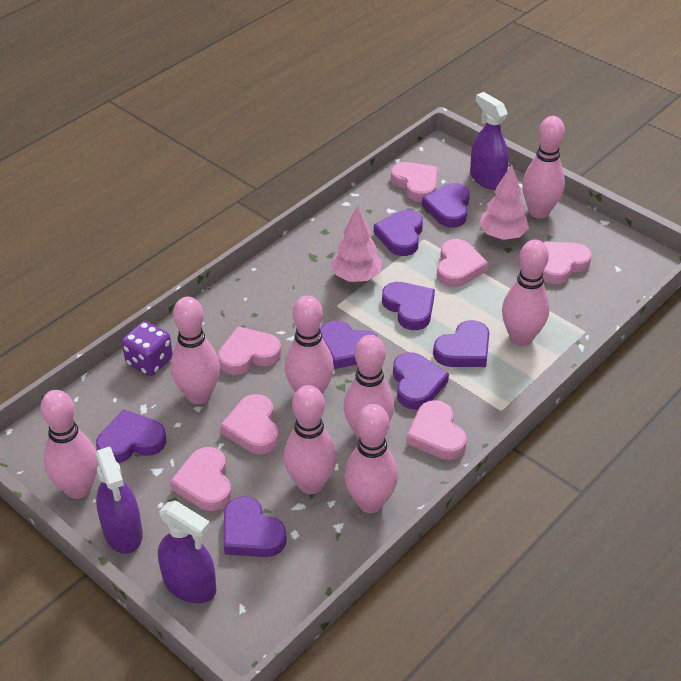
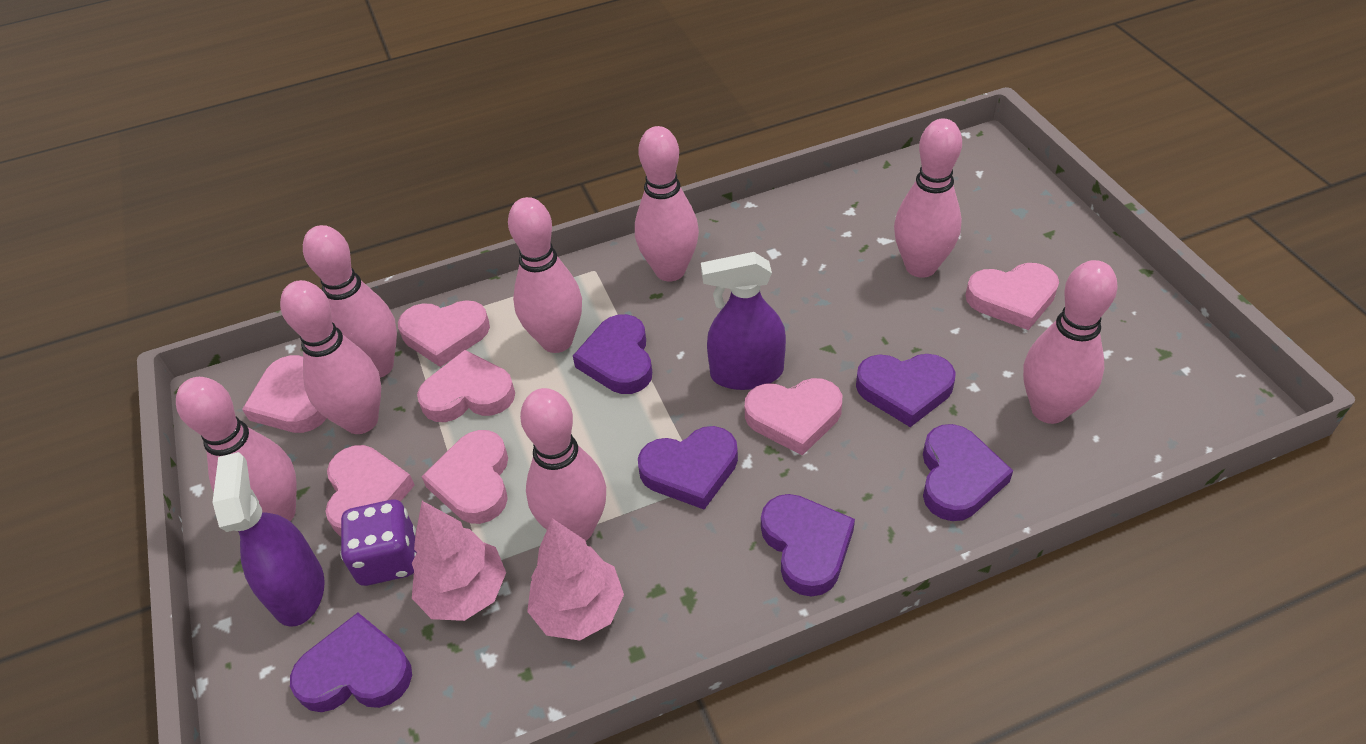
purple heart: [96,410,166,463] [224,496,287,557] [320,321,379,369] [374,210,423,256] [382,282,435,330] [393,352,449,409] [422,183,470,227] [433,320,489,367] = 8 -> [290,612,412,712] [573,314,652,394] [638,426,738,510] [761,494,855,597] [856,354,956,427] [923,424,1013,521] = 6
purple spray bottle: [95,446,143,554] [158,500,216,603] [470,92,509,190] = 3 -> [212,452,325,627] [701,252,786,390] = 2

